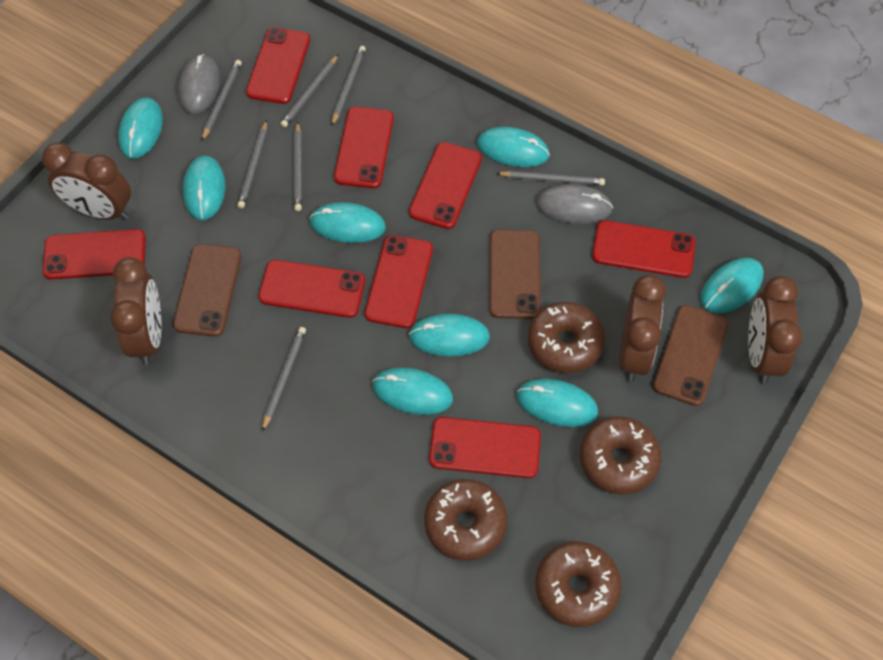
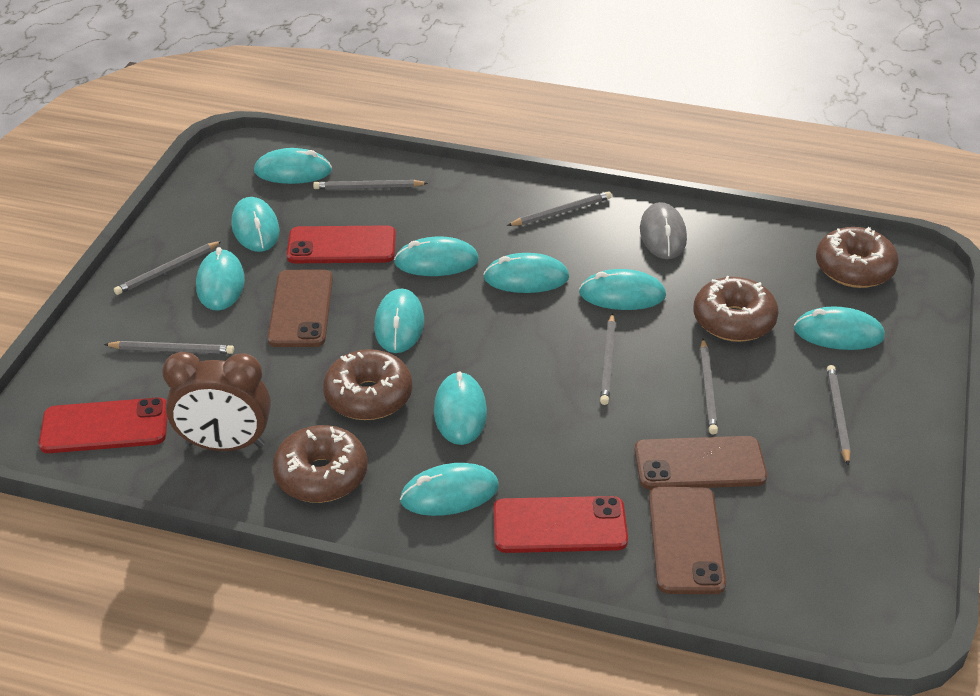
brown clock: [42,142,131,220] [110,257,161,365] [619,274,666,381] [748,276,803,383] = 4 -> [162,352,271,451] = 1
grey mouse: [178,54,220,114] [536,184,613,224] = 2 -> [640,202,687,259] = 1
red phone: [42,229,146,280] [246,27,310,104] [258,260,365,318] [334,107,394,188] [365,235,433,328] [409,142,482,229] [429,417,541,478] [592,220,696,278] = 8 -> [39,398,168,453] [287,225,396,263] [493,496,628,553] = 3
turquoise mouse: [118,98,163,159] [183,156,226,220] [309,202,386,243] [372,368,453,415] [409,314,490,356] [477,127,550,167] [517,379,598,427] [700,258,764,313] = 8 -> [196,247,245,311] [231,197,279,252] [254,148,332,184] [374,288,424,353] [394,237,479,276] [400,463,499,516] [434,371,487,445] [483,253,569,293] [579,269,666,310] [794,306,885,350] = 10

